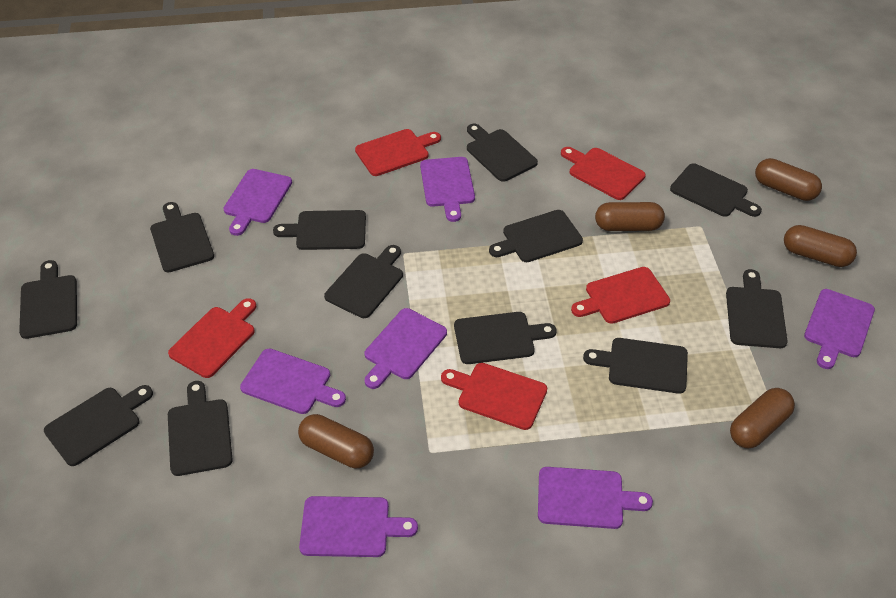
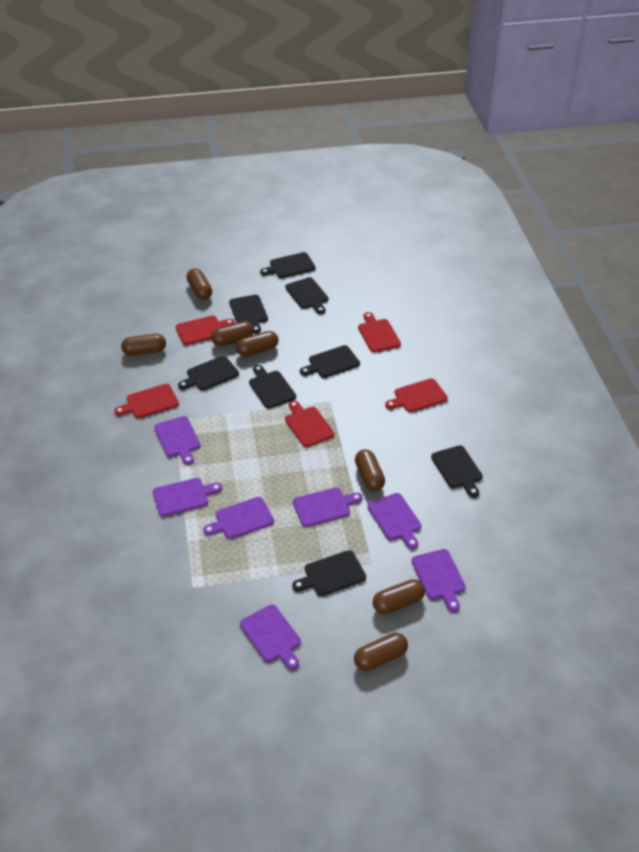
black cutting board: [19,260,77,339] [44,385,153,466] [150,202,214,272] [168,381,233,476] [273,210,366,250] [324,245,403,318] [454,312,557,364] [467,124,538,182] [489,210,583,262] [583,338,688,394] [670,163,762,217] [726,269,787,348] = 12 -> [178,356,239,390] [229,295,268,334] [249,365,296,409] [260,252,316,278] [285,277,328,314] [292,550,366,596] [300,345,360,378] [431,445,483,497] = 8
brown capsule: [298,414,374,468] [595,202,665,231] [730,388,795,448] [755,158,822,201] [784,225,857,267] = 5 -> [121,334,166,356] [187,268,212,300] [211,321,254,346] [236,331,278,356] [354,633,408,671] [355,449,385,491] [373,579,425,614] = 7

